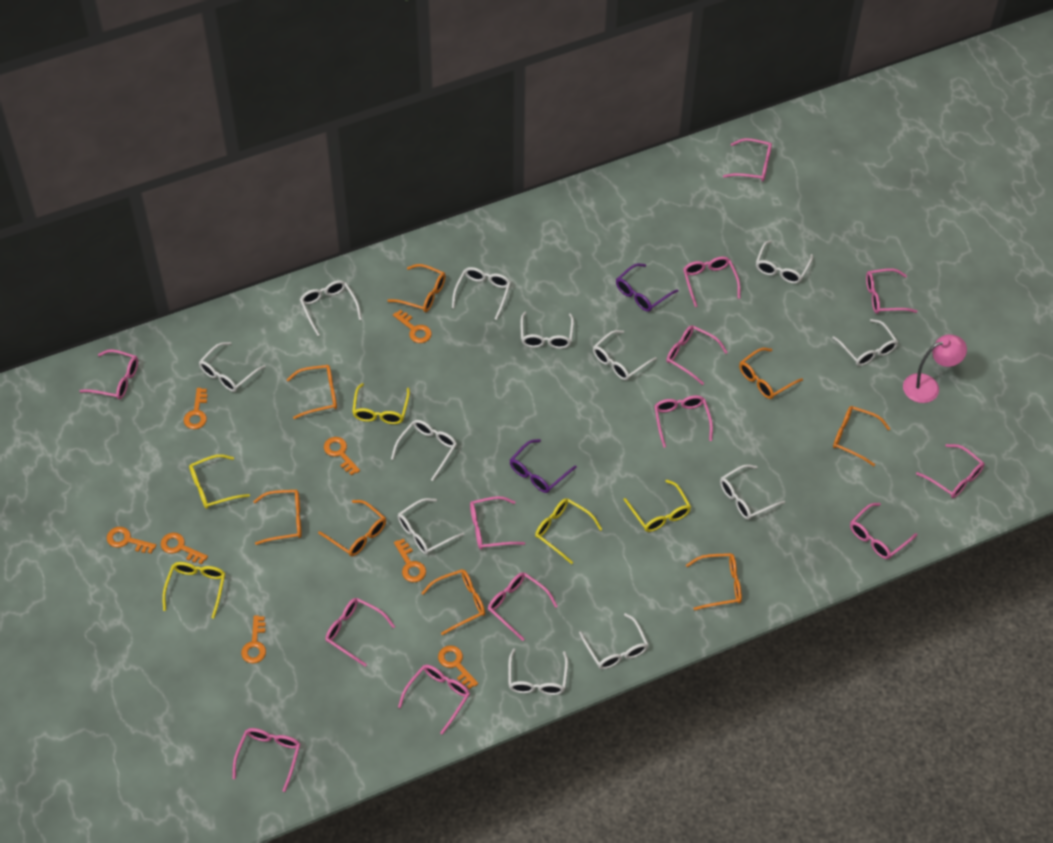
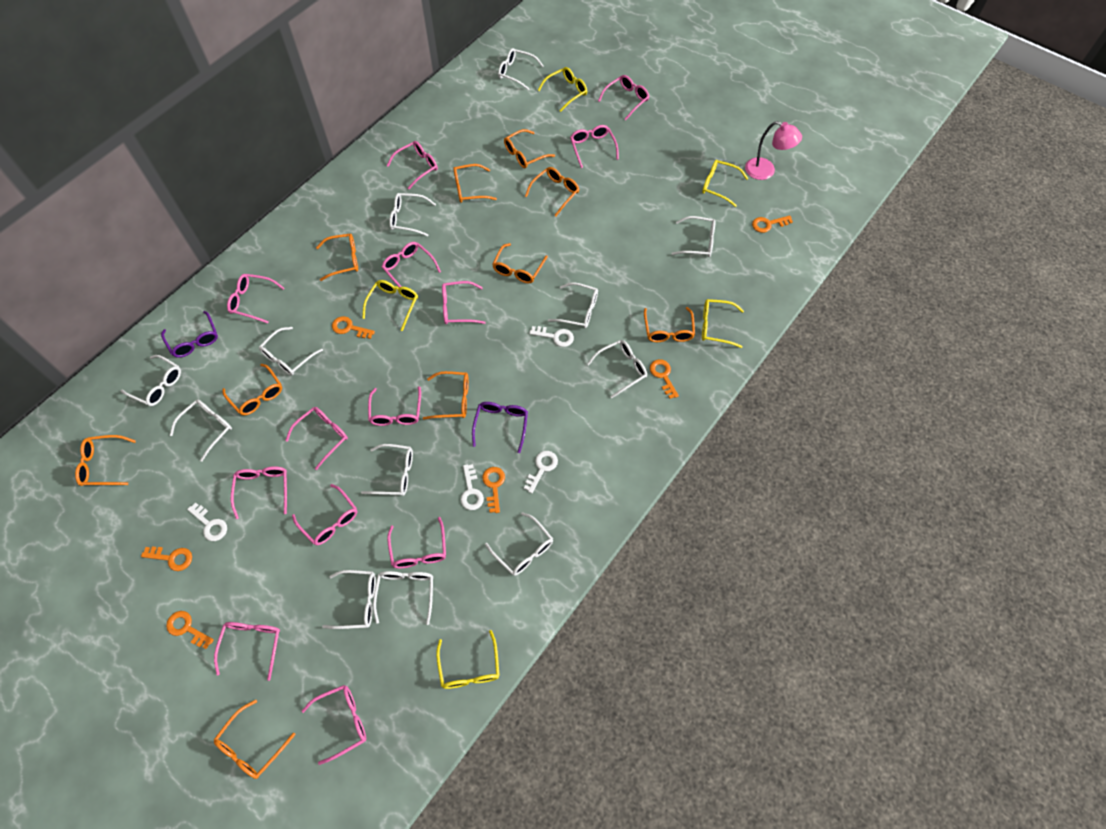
orange glasses: [253,490,302,545] [287,365,337,419] [318,500,386,556] [387,264,446,312] [421,569,485,635] [686,553,742,610] [739,348,803,399] [833,406,890,466] = 8 -> [75,435,136,486] [214,700,296,779] [222,364,282,415] [316,233,358,281] [423,371,469,419] [453,164,497,203] [492,243,548,283] [504,129,555,168] [525,167,580,216] [644,307,695,342] = 10
orange key: [107,527,156,554] [161,533,208,565] [184,388,207,429] [241,615,266,663] [324,437,360,476] [393,310,432,343] [394,539,426,582] [438,645,478,689] = 8 -> [141,546,192,571] [166,611,214,649] [332,316,375,339] [482,467,505,513] [650,359,679,399] [752,216,793,233] = 6
white key: none = 0 -> [187,502,227,541] [461,464,484,510] [524,451,558,493] [529,326,574,347] = 4

